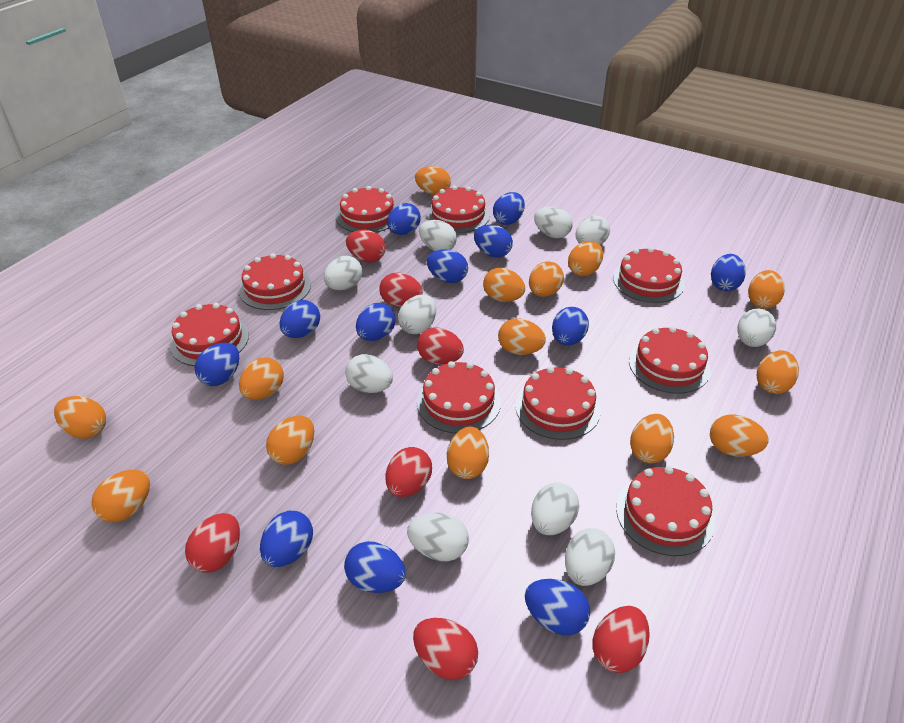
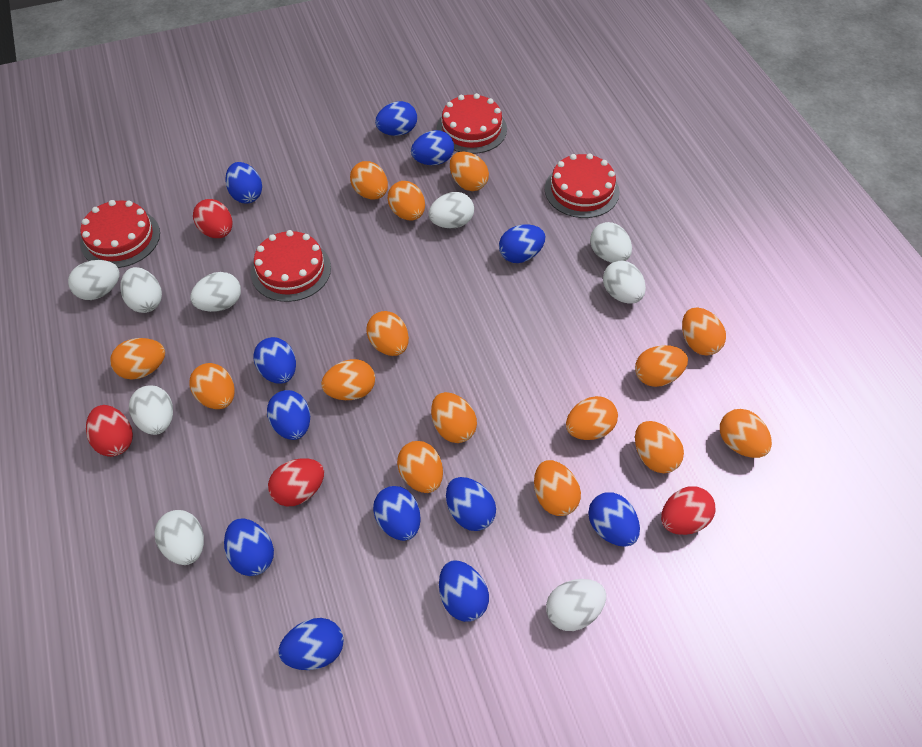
orange egg: [54,396,106,439] [91,470,150,522] [239,357,284,400] [266,416,314,465] [415,166,451,195] [447,427,489,479] [483,268,525,302] [498,318,546,355] [529,261,564,297] [568,241,603,276] [630,414,674,464] [710,415,768,457] [748,270,785,309] [757,350,799,394] = 14 -> [110,338,165,379] [189,363,235,409] [321,359,375,400] [350,161,388,199] [366,311,409,356] [388,181,425,220] [397,441,443,493] [431,392,477,443] [450,151,489,191] [534,460,581,516] [566,396,618,440] [635,345,688,387] [635,421,684,473] [682,308,726,356] [720,409,772,458] = 15
red cake: [169,303,249,366] [239,253,311,310] [336,186,395,233] [417,361,501,433] [427,186,490,233] [515,367,601,440] [613,247,685,303] [616,466,715,556] [629,326,711,394] = 9 -> [80,200,160,268] [251,230,331,302] [437,93,507,154] [545,153,620,218] = 4
red egg: [185,513,240,573] [346,230,386,263] [379,272,423,307] [386,447,432,497] [413,618,478,680] [417,327,464,365] [592,606,650,673] = 7 -> [86,405,133,457] [193,199,232,238] [268,458,324,506] [661,486,715,535] = 4
white egg: [324,256,362,290] [345,354,393,393] [398,294,436,334] [407,513,469,561] [419,220,457,251] [531,482,579,535] [534,207,573,238] [565,528,615,586] [576,215,610,245] [738,309,776,347] = 10 -> [68,260,120,300] [120,267,162,313] [129,385,173,435] [154,510,204,565] [190,272,241,312] [428,192,474,228] [546,579,606,631] [590,222,632,263] [603,261,646,304] = 9

